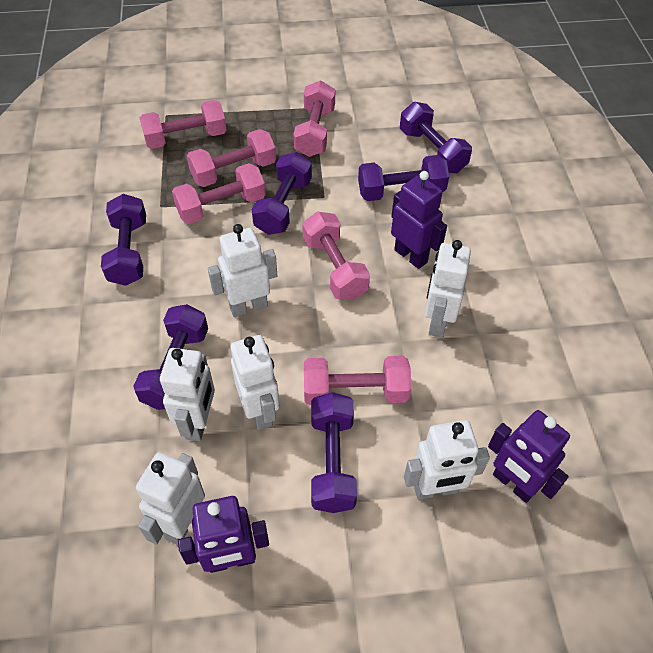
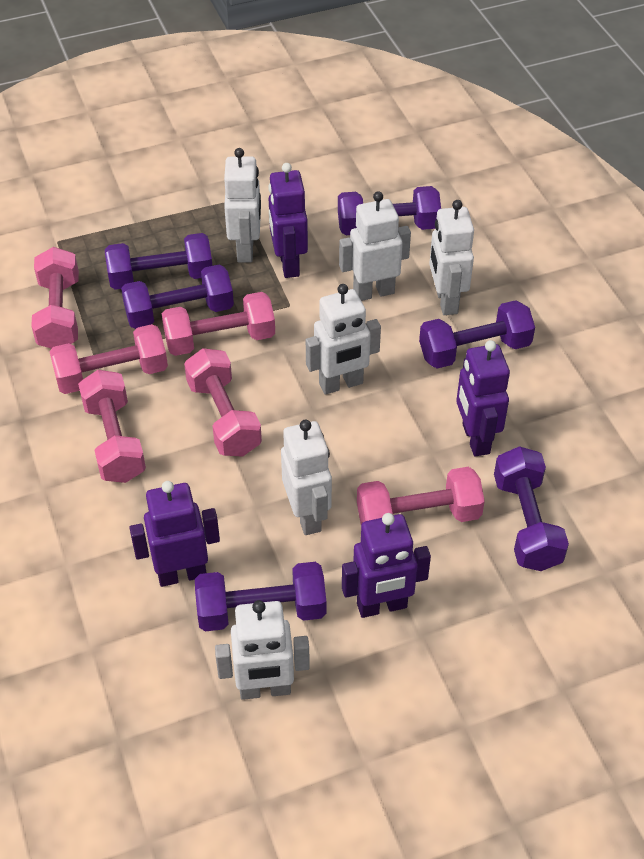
purple robot: [178,496,269,573] [391,171,447,269] [488,410,570,503] = 3 -> [129,481,220,587] [269,163,308,278] [342,513,431,618] [456,340,510,457] = 4

